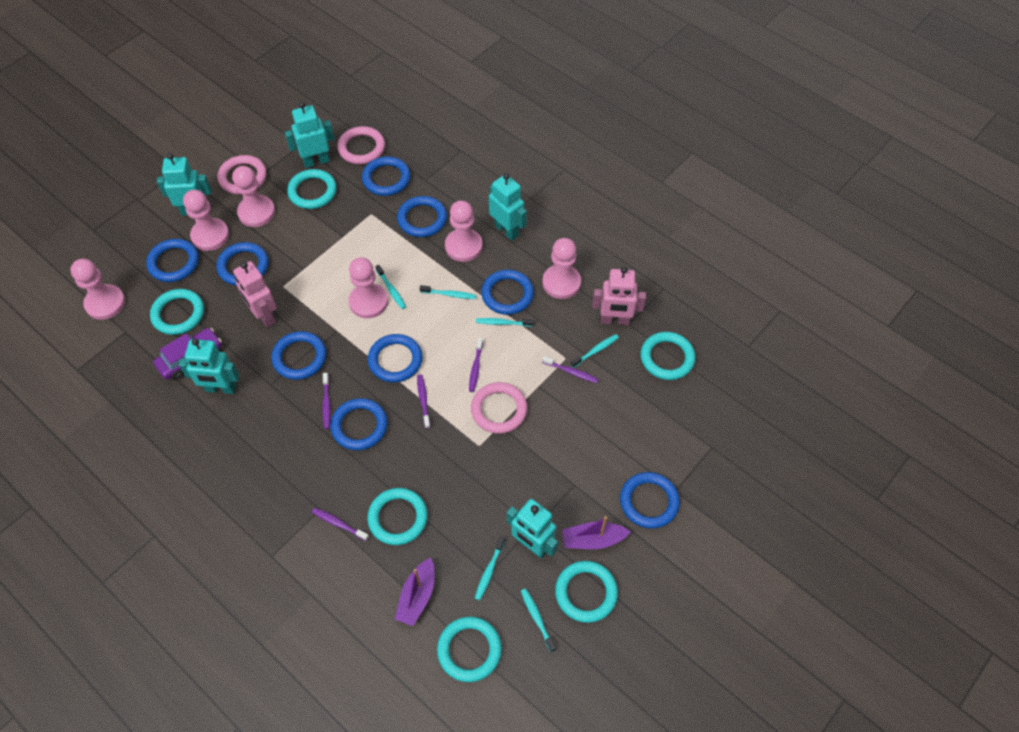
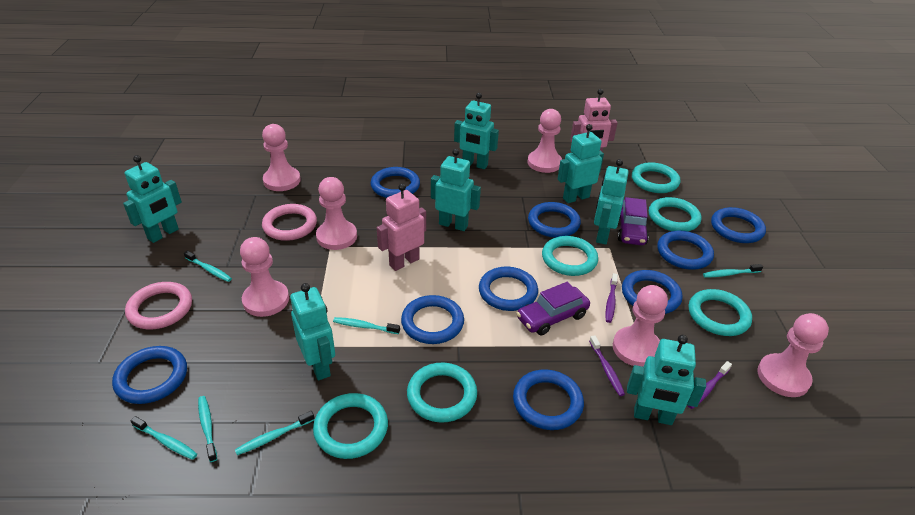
pink ring: [217,155,267,194] [337,126,385,164] [471,382,527,434] = 3 -> [125,282,192,329] [262,204,317,241] = 2
purple boat: [395,558,434,626] [562,516,631,549] = 2 -> none = 0
purple car: [153,328,222,380] = 1 -> [516,282,590,335] [617,197,649,245] = 2
purple toothbrush: [312,508,369,541] [322,373,331,429] [417,374,430,429] [469,338,483,392] [542,356,598,383] = 5 -> [589,336,625,396] [605,273,618,323] [687,361,732,409] = 3
turquoise robot: [157,153,212,216] [179,338,239,394] [285,102,334,168] [489,173,527,241] [507,499,558,559] = 5 -> [123,155,182,243] [290,283,335,380] [431,149,481,231] [454,93,499,169] [558,124,604,203] [594,159,629,245] [627,335,706,425] = 7

